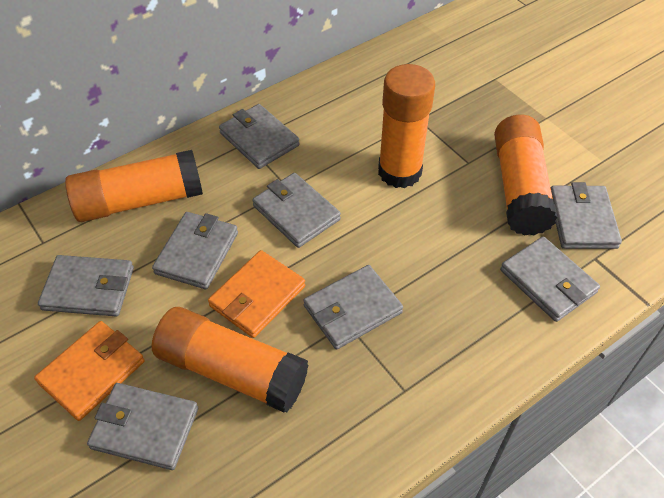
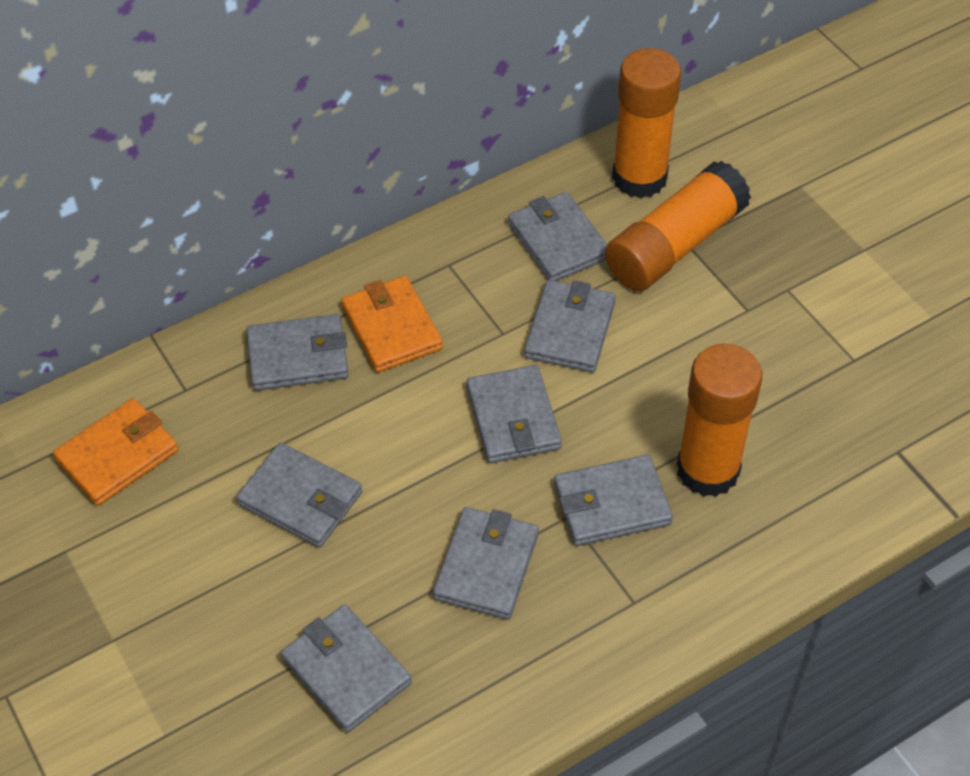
orange glue stick: [65,150,203,222] [152,307,309,413] [378,64,435,188] [494,115,558,236] = 4 -> [605,161,751,291] [612,48,681,198] [677,344,762,497] = 3

